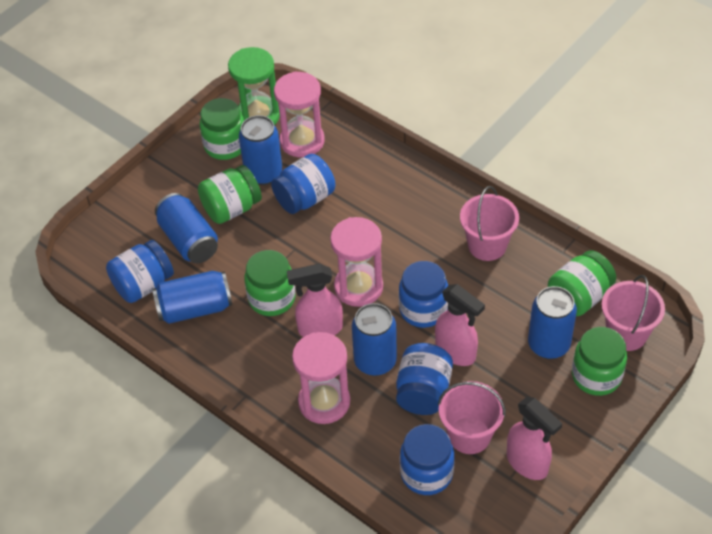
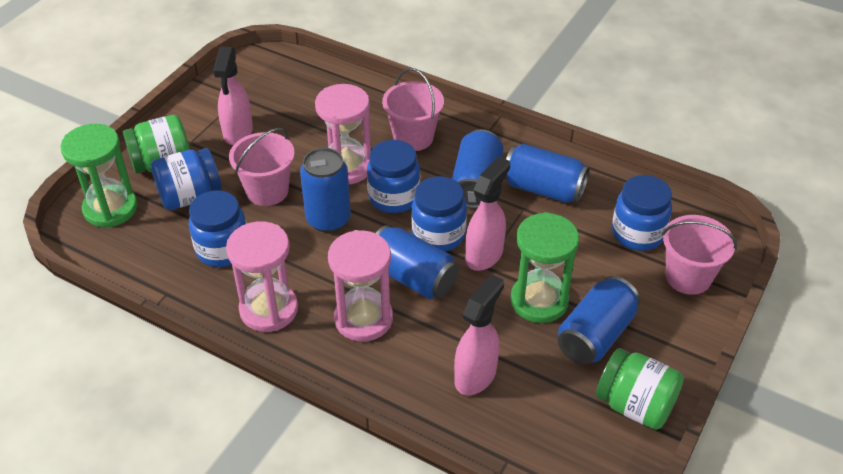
green hourglass: [228,47,280,125] = 1 -> [60,124,137,228] [510,212,579,323] = 2
green jar: [198,165,262,224] [199,98,244,160] [244,250,295,316] [548,250,616,316] [572,327,627,396] = 5 -> [123,115,190,174] [596,348,684,430] = 2

